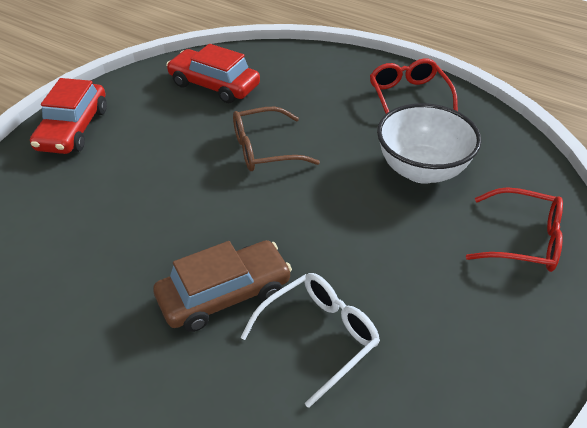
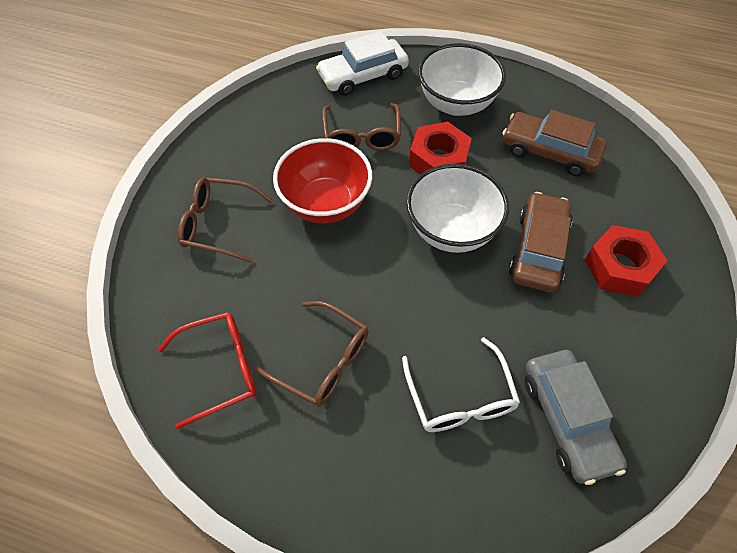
brown car: [153,240,292,332] = 1 -> [502,110,607,176] [509,192,573,292] = 2
brown glasses: [233,107,320,171] = 1 -> [178,177,273,263] [254,301,369,407] [322,103,401,151] = 3
grey car: none = 0 -> [525,350,627,485] = 1
red bowl: none = 0 -> [273,138,372,223] = 1
red car: [30,78,107,154] [166,44,260,103] = 2 -> none = 0
red glasses: [370,58,458,114] [466,187,563,272] = 2 -> [158,312,256,429] = 1
red nut: none = 0 -> [409,122,472,174] [584,225,668,297] = 2
white bowl: [377,103,482,184] = 1 -> [406,164,509,253] [418,43,506,116] = 2
white car: none = 0 -> [316,31,409,96] = 1

